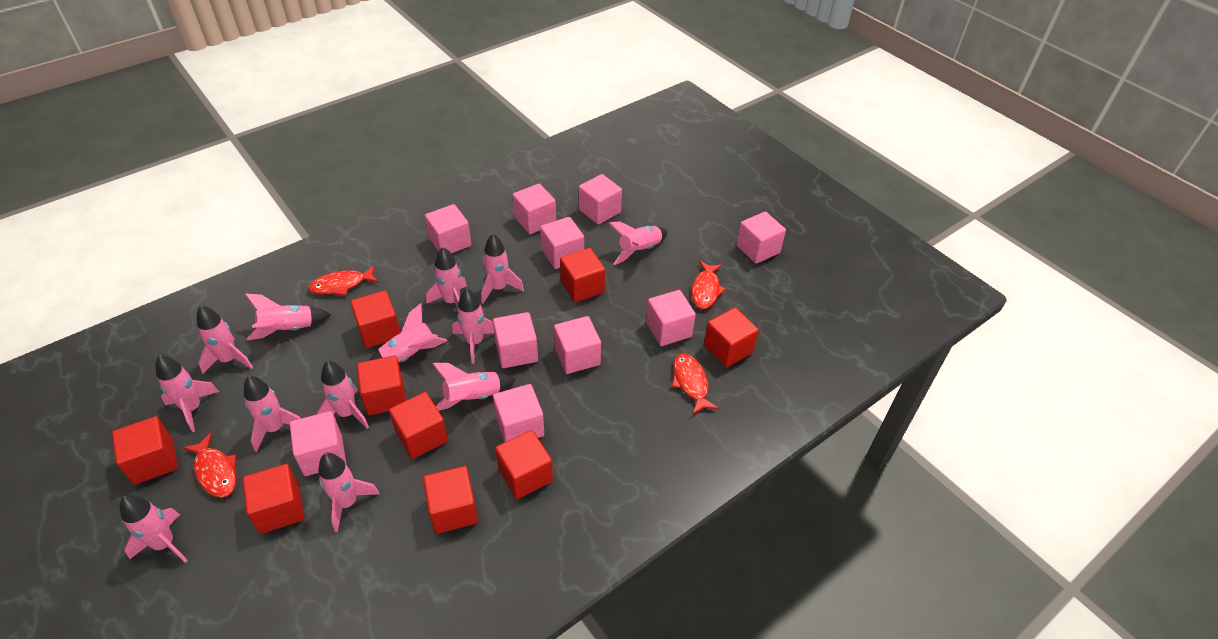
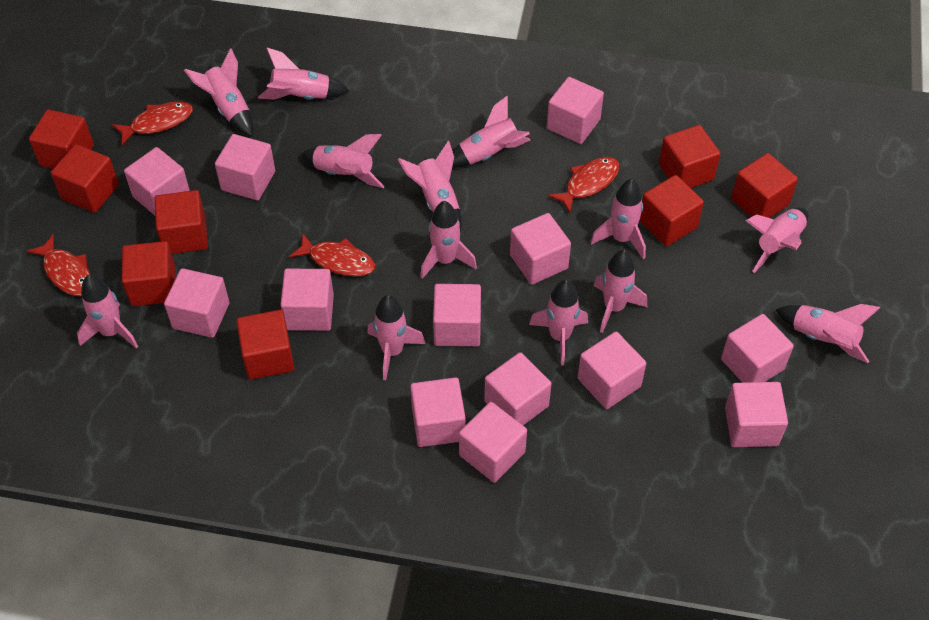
pink cube: [290,411,346,476] [425,204,471,253] [493,312,538,368] [493,384,544,442] [513,184,556,234] [540,217,584,269] [554,316,601,374] [579,174,622,225] [646,290,696,346] [736,211,786,264] = 10 -> [124,147,190,215] [164,268,229,338] [215,134,275,200] [280,269,334,331] [410,377,466,447] [433,284,481,346] [459,402,527,483] [484,352,551,425] [510,213,571,285] [547,77,604,144] [577,332,646,409] [721,314,794,383] [725,382,788,447] = 13
red cube: [112,416,178,485] [243,464,305,534] [350,291,401,348] [357,356,406,415] [389,392,448,459] [423,466,478,534] [495,430,553,499] [560,248,605,302] [704,308,759,367] = 9 -> [29,109,94,169] [51,144,119,213] [122,241,176,306] [154,190,208,254] [236,310,294,379] [639,175,704,247] [659,125,721,188] [731,153,798,218] = 8

